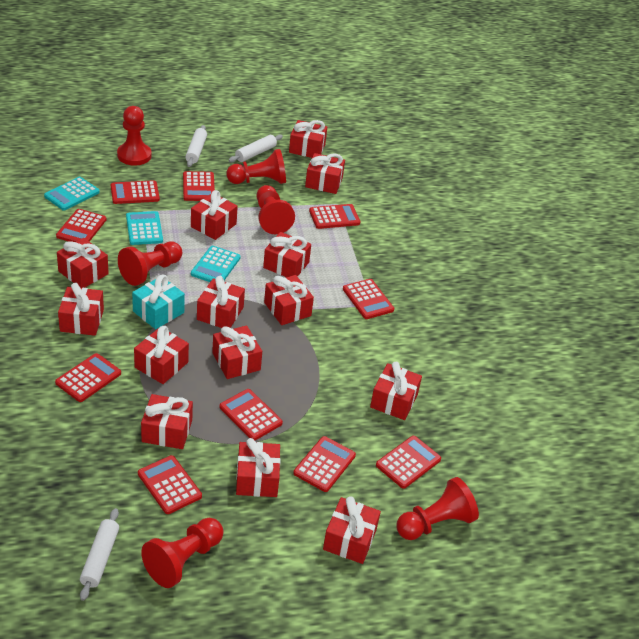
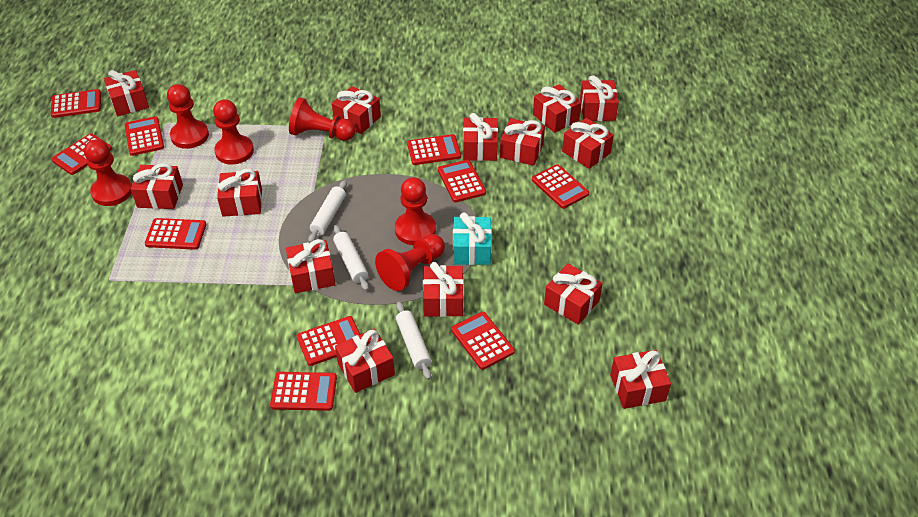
turquoise calculator: [44,177,100,211] [126,211,163,245] [191,246,241,282] = 3 -> none = 0

